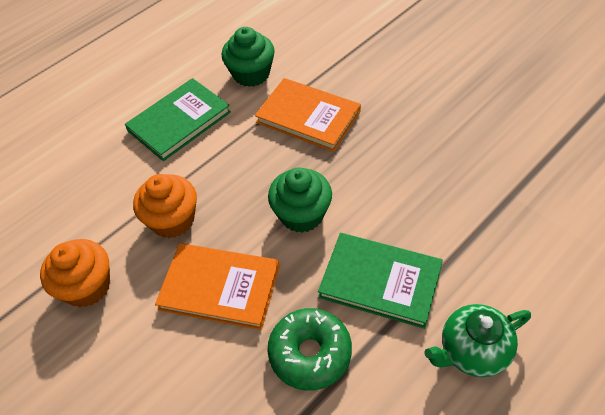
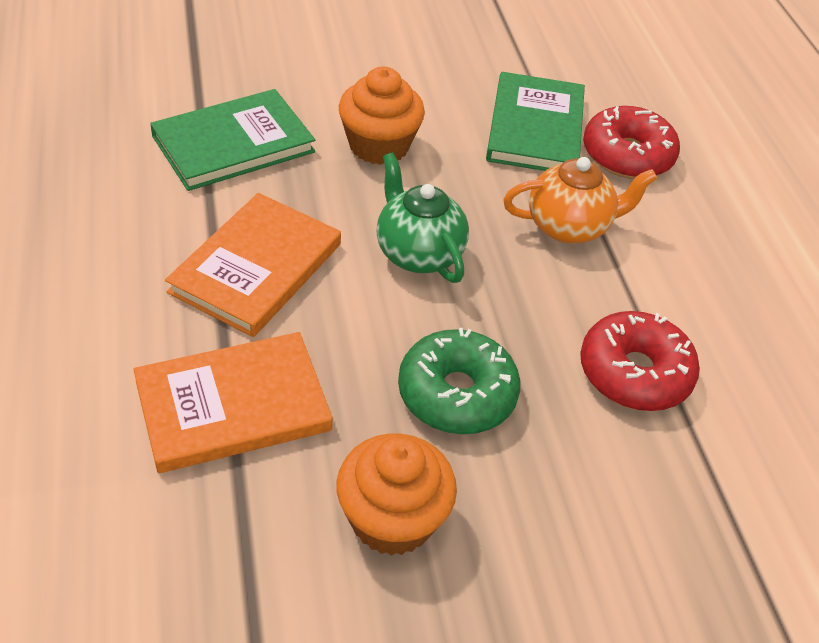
green cupcake: [222,27,275,87] [268,168,332,233] = 2 -> none = 0
orange teapot: none = 0 -> [503,157,657,244] = 1
red donut: none = 0 -> [580,311,700,411] [583,106,680,179] = 2

